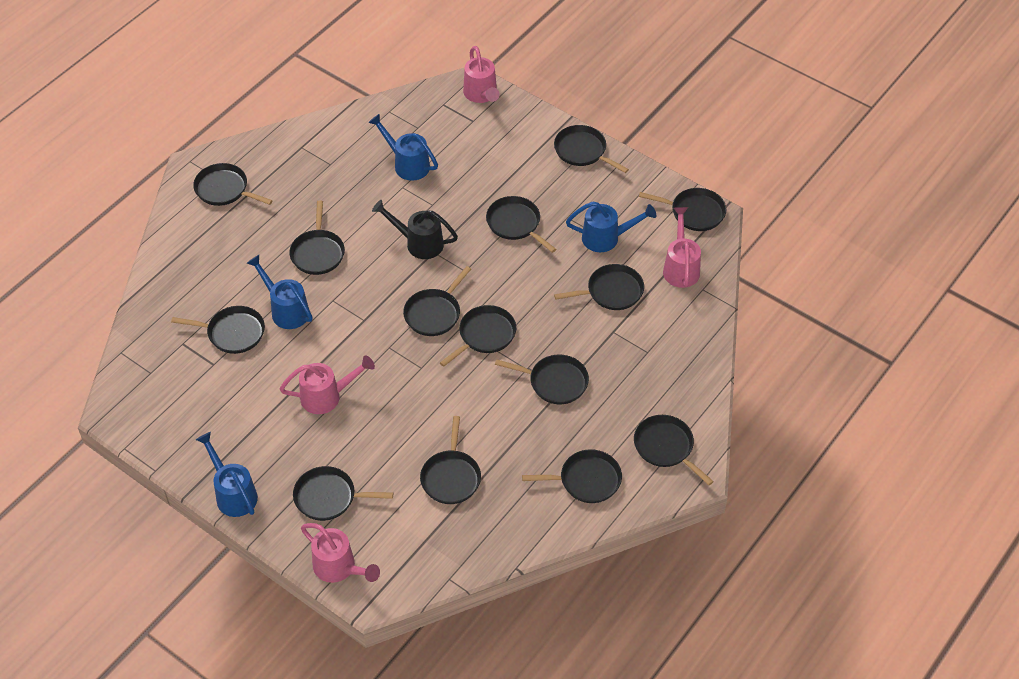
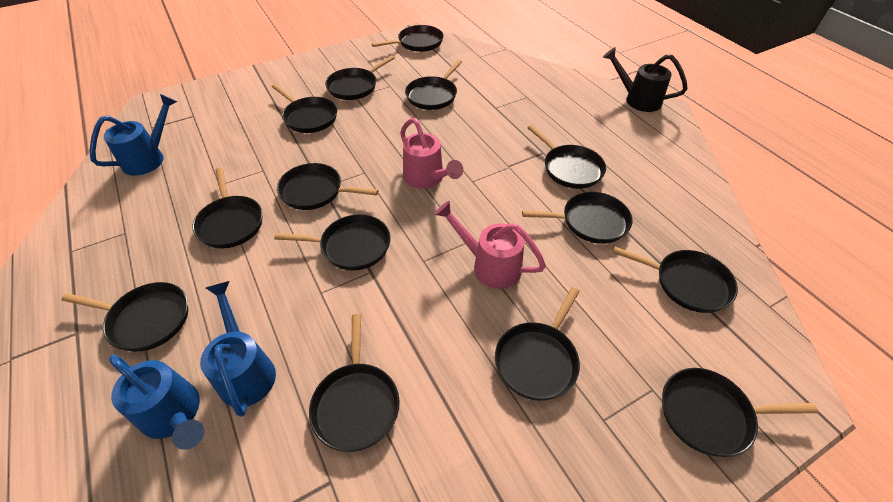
blue watering can: [196,432,258,517] [247,255,313,329] [368,114,438,181] [566,202,656,252] = 4 -> [90,94,177,175] [109,354,204,450] [200,281,276,417] = 3
pink watering can: [280,355,375,414] [301,523,380,583] [463,46,500,103] [663,207,701,288] = 4 -> [400,118,463,189] [434,201,546,289] = 2

